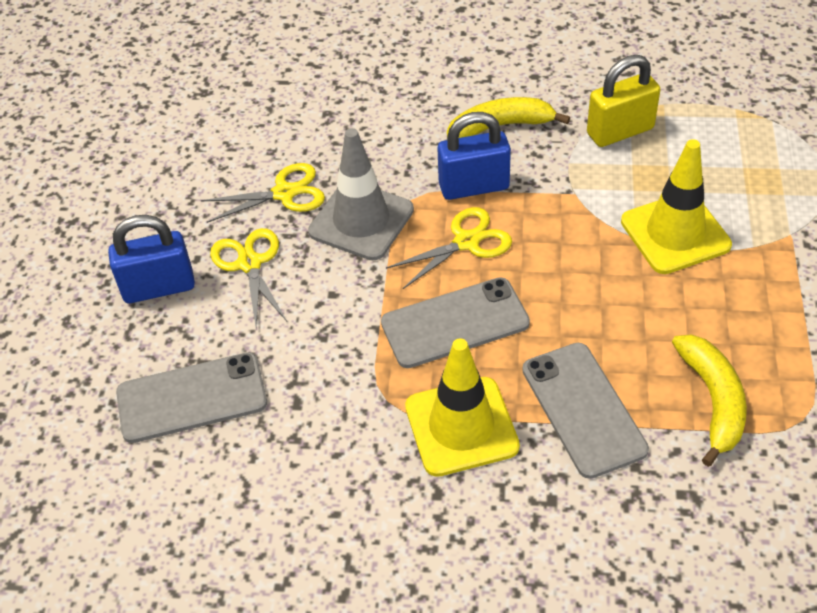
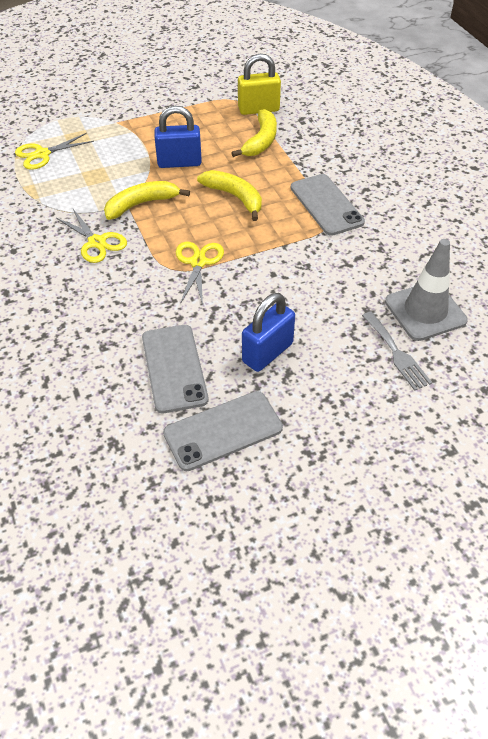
grey fork: none = 0 -> [362,312,432,391] = 1
yellow banana: [447,97,570,138] [672,334,747,467] = 2 -> [104,181,190,220] [197,170,262,221] [231,109,277,157] = 3
yellow traffic cone: [405,338,520,477] [621,139,732,274] = 2 -> none = 0

